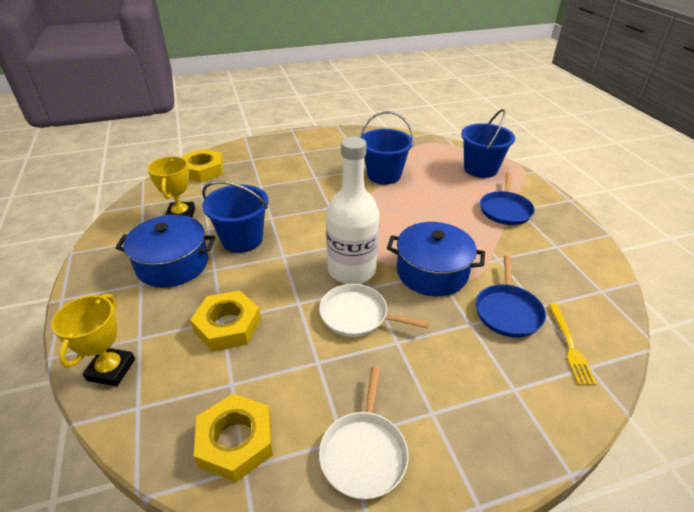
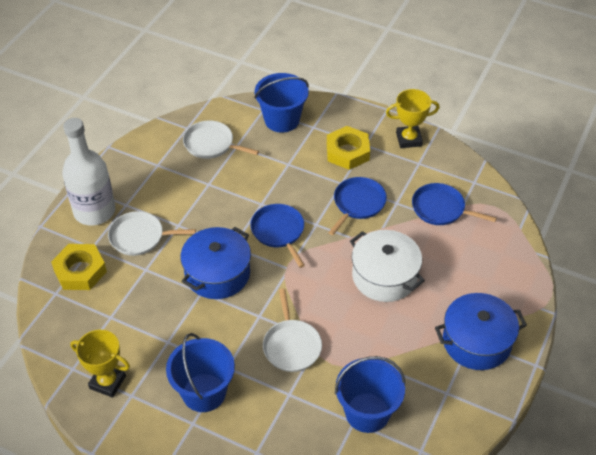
blue pan: [476,255,546,338] [480,172,535,225] = 2 -> [250,204,305,268] [328,177,387,235] [412,183,497,225] = 3
white pan: [319,284,429,337] [319,366,409,500] = 2 -> [108,211,196,256] [183,121,259,159] [263,289,322,372] = 3
white pot: none = 0 -> [350,230,425,302] = 1
yellow fork: [548,303,597,385] = 1 -> none = 0
yellow nut: [182,149,224,182] [191,290,261,351] [194,394,273,482] = 3 -> [51,244,107,290] [327,126,370,170] = 2

